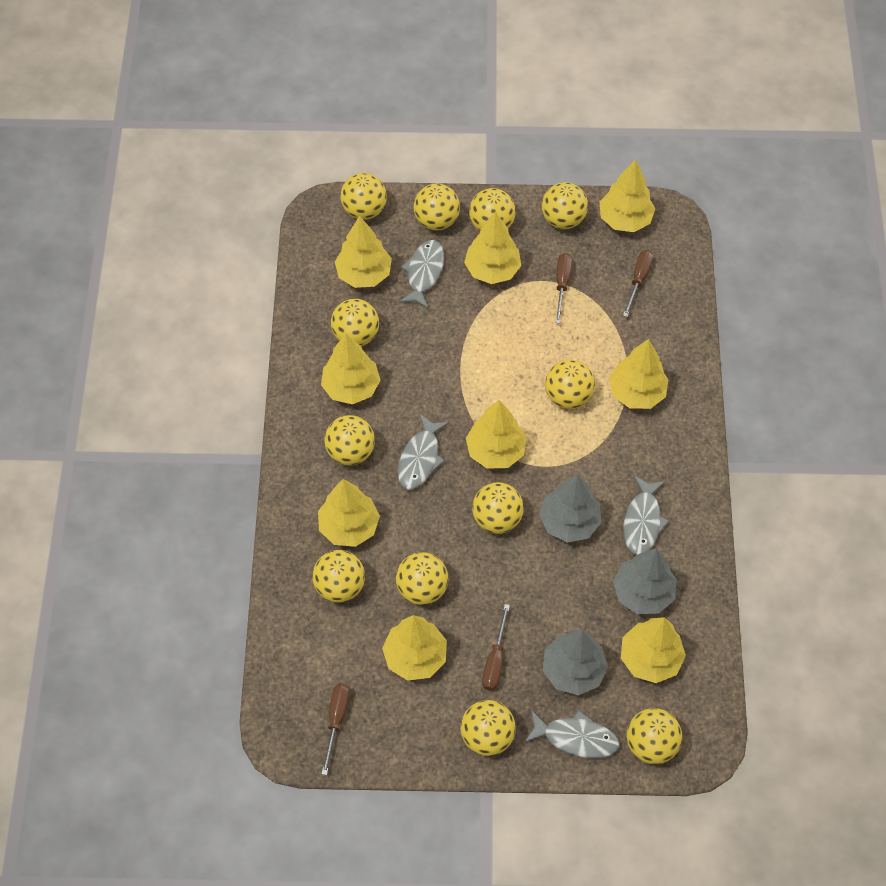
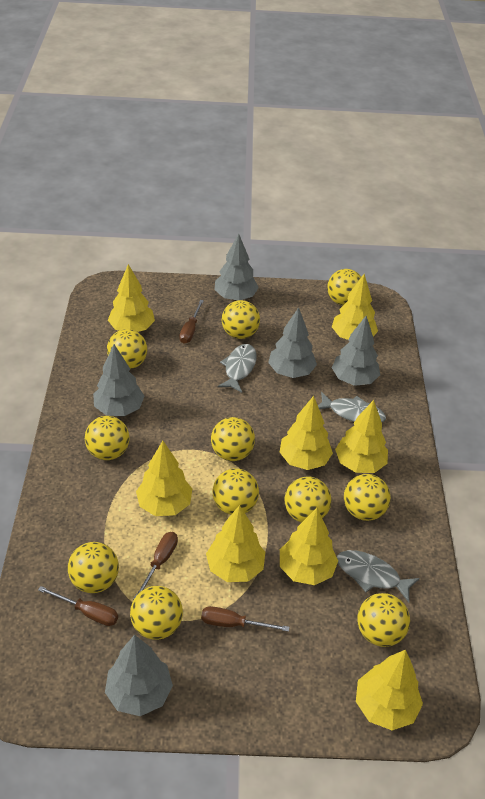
grey fish: [398,414,449,490] [399,240,444,309] [524,710,619,758] [623,476,669,555] = 4 -> [218,344,257,393] [318,392,386,422] [337,550,420,602] = 3
grey tree: [539,474,601,543] [543,630,608,695] [613,548,677,614] = 3 -> [93,344,144,416] [105,635,173,716] [214,234,259,301] [268,307,317,378] [332,316,380,386] = 5
yellow ball: [312,550,365,603] [324,415,375,466] [331,299,379,346] [340,173,387,220] [396,552,448,605] [414,183,460,231] [460,700,516,756] [469,188,515,231] [472,482,524,534] [542,182,588,229] [545,360,595,409] [627,708,682,764] = 12 -> [68,542,119,593] [85,416,130,460] [107,329,147,369] [130,586,183,640] [211,417,255,461] [212,468,259,515] [222,300,260,339] [285,477,331,523] [327,269,361,306] [344,474,391,521] [357,593,410,647] = 11
yellow tree: [318,479,380,547] [321,333,380,404] [335,216,392,288] [382,615,447,681] [464,211,521,284] [466,400,526,469] [600,159,655,232] [609,339,668,409] [621,617,686,683] = 9 -> [108,264,155,332] [136,441,192,516] [206,505,265,582] [280,396,333,470] [280,508,338,585] [332,274,378,340] [335,400,388,473] [356,650,423,731] = 8

